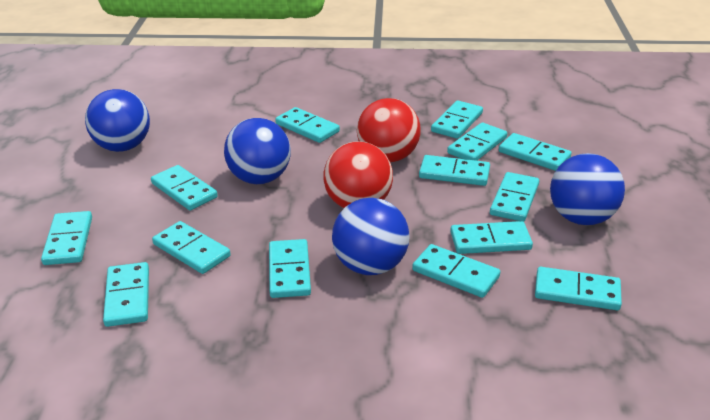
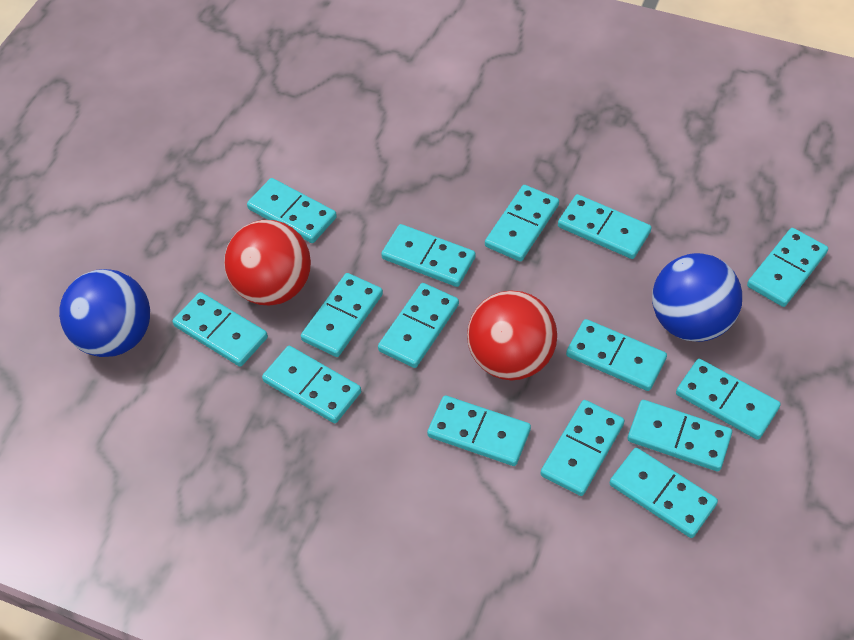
blue ball: [85,89,150,152] [224,118,291,184] [332,198,410,275] [550,153,625,225] = 4 -> [59,269,150,357] [652,253,742,342] = 2
turquoise domino: [41,211,92,265] [103,262,149,327] [151,165,218,211] [152,221,231,274] [269,239,311,298] [275,107,340,143] [412,244,500,298] [419,155,490,186] [431,101,483,139] [447,123,507,161] [450,221,533,254] [490,172,539,222] [499,133,571,171] [535,267,622,310] = 14 -> [173,292,268,367] [247,178,337,243] [262,346,361,423] [301,273,383,357] [378,283,459,368] [381,224,476,287] [427,395,531,466] [485,185,559,262] [540,400,625,496] [558,194,652,259] [566,319,667,391] [610,448,718,538] [628,400,732,471] [676,359,781,440] [747,228,828,307] = 15

